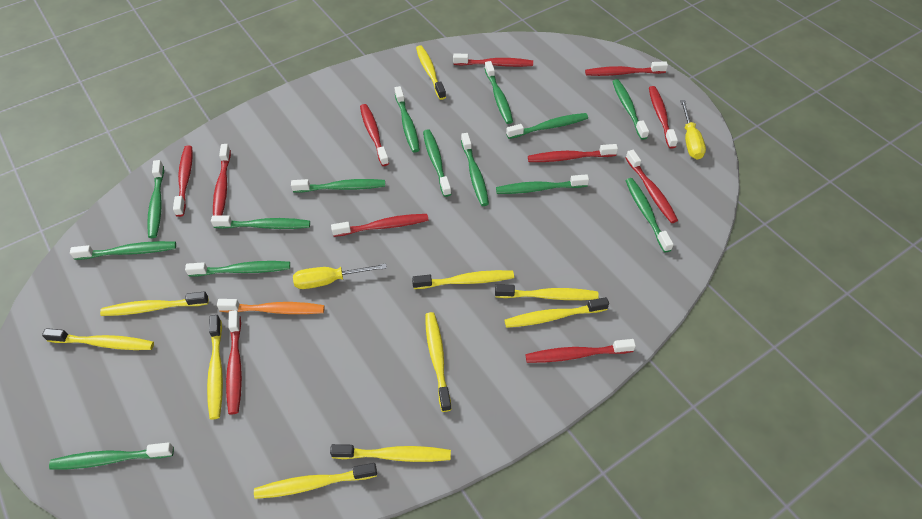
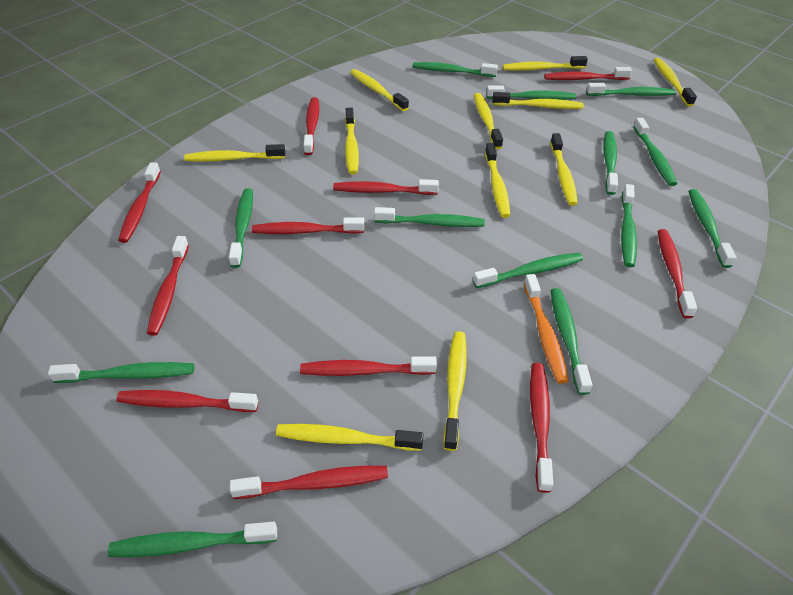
green toothbrush: [49,442,174,470] [70,241,176,260] [147,160,164,238] [185,261,290,276] [211,215,310,229] [291,179,385,193] [395,86,420,153] [423,129,451,197] [461,133,489,206] [485,61,513,124] [496,174,589,194] [506,113,588,139] [612,79,649,140] [625,178,674,253] = 14 -> [48,362,194,383] [108,522,277,557] [229,188,253,268] [374,207,485,227] [413,62,498,77] [473,253,583,288] [487,85,576,100] [551,288,592,395] [586,83,676,96] [603,131,618,195] [621,184,637,267] [633,118,677,186] [688,189,737,268] = 13
yellow screwdriver: [293,264,387,289] [680,100,706,160] = 2 -> none = 0
yellow toothbrush: [42,328,154,350] [100,291,209,316] [207,315,223,420] [254,463,377,499] [330,444,451,462] [412,270,514,289] [416,45,446,100] [425,312,452,412] [495,284,599,300] [504,297,609,328] = 10 -> [184,144,285,162] [276,424,423,451] [345,108,359,174] [350,69,409,111] [443,331,467,451] [474,93,503,149] [485,143,510,218] [492,92,584,109] [503,56,588,71] [550,133,578,206] [653,57,697,107] = 11

